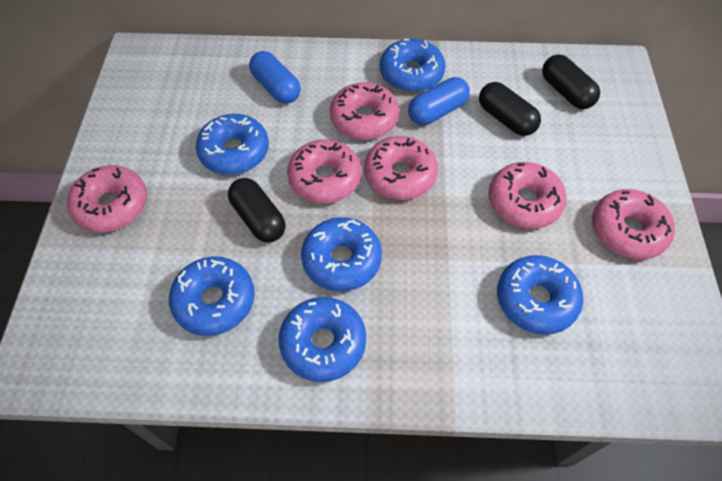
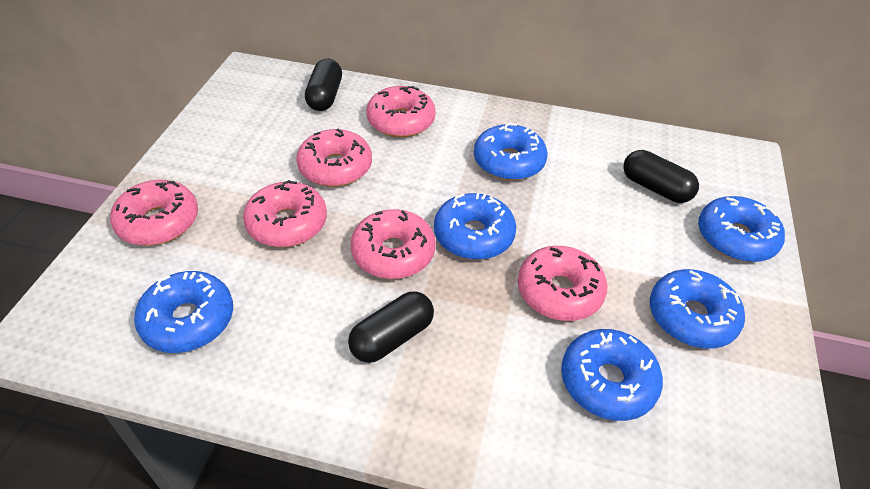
blue capsule: [249,51,301,104] [408,77,470,125] = 2 -> none = 0

